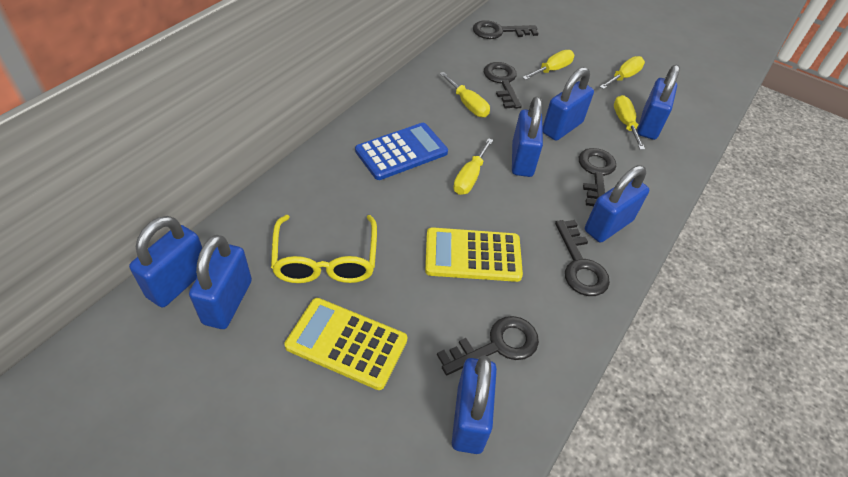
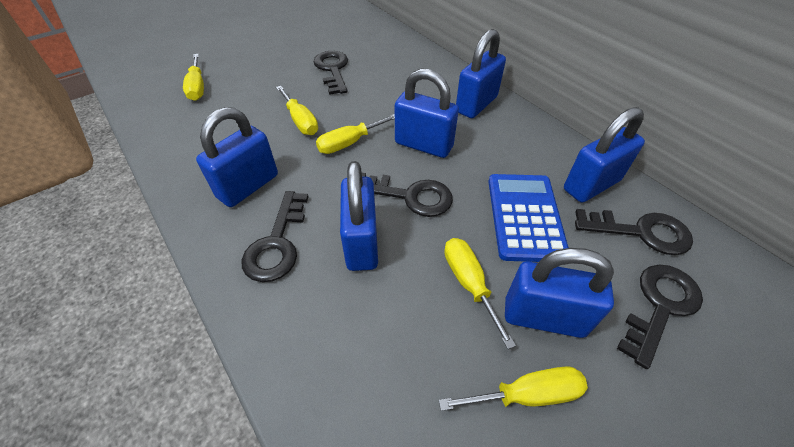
blue padlock: [129,216,202,307] [189,235,252,329] [452,355,497,454] [512,97,543,177] [542,67,594,141] [585,165,649,242] [637,65,680,140] = 7 -> [196,107,278,207] [340,161,378,271] [395,69,459,158] [456,29,506,118] [505,248,614,338] [564,107,645,203] = 6
yellow calculator: [285,298,407,390] [425,227,523,282] = 2 -> none = 0
yellow glasses: [271,215,377,283] = 1 -> none = 0

